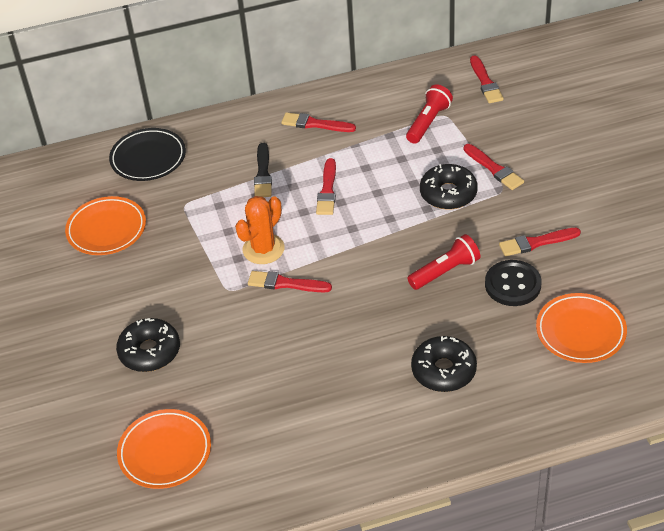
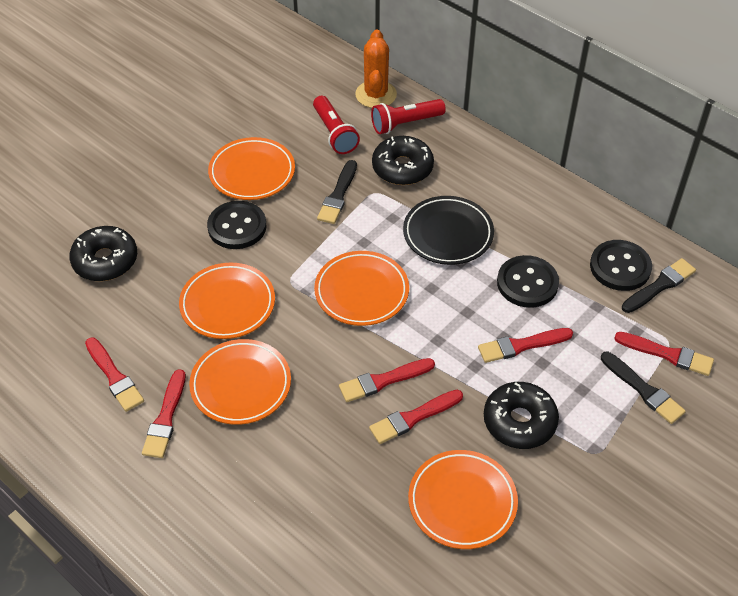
black brush: [254,143,272,197] = 1 -> [317,160,357,224] [601,352,686,424] [622,258,696,313] = 3
black button: [485,260,541,306] = 1 -> [207,201,266,249] [497,255,559,308] [590,240,652,291] = 3
orange plate: [65,196,146,255] [117,409,211,489] [536,293,627,363] = 3 -> [179,263,275,339] [189,339,291,425] [208,137,295,200] [314,251,409,326] [408,450,518,549] = 5

